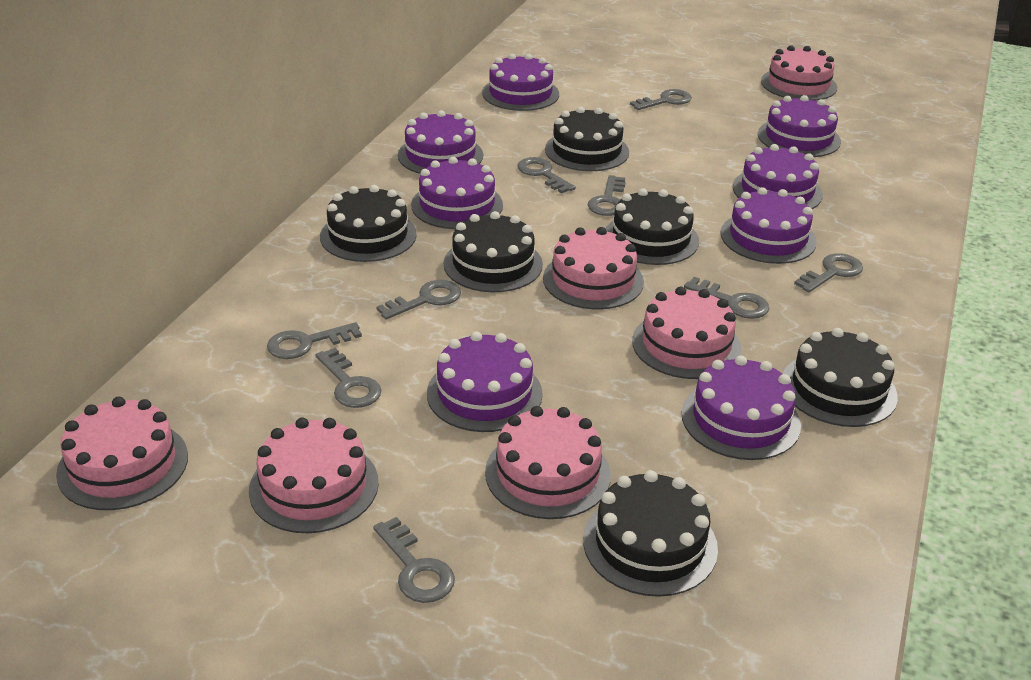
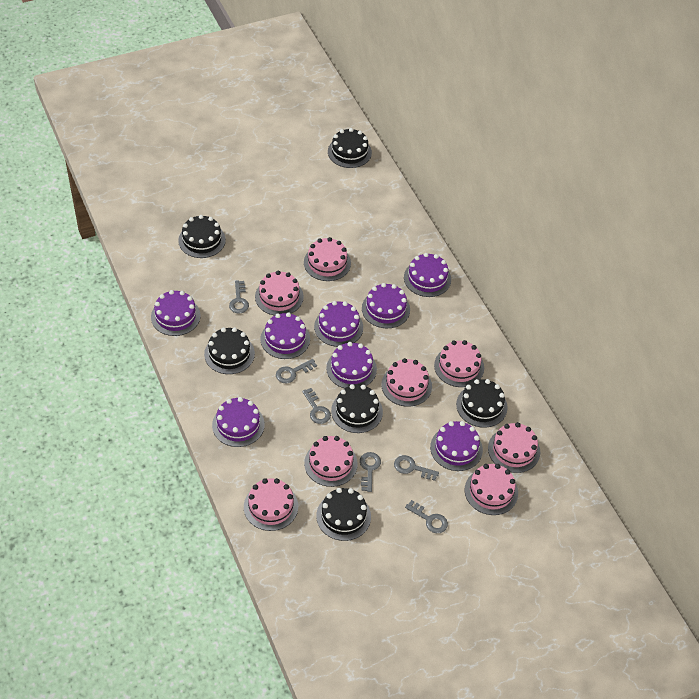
grey key: [267,322,362,359] [315,348,381,408] [373,517,455,603] [376,280,461,320] [518,157,576,193] [588,175,625,216] [630,89,692,110] [684,277,770,319] [794,253,863,292] = 9 -> [229,280,249,314] [276,359,317,383] [302,388,331,424] [360,452,381,492] [394,455,439,481] [405,500,448,533] = 6
pink cake: [56,397,188,510] [249,417,379,533] [485,406,611,519] [543,227,644,309] [632,286,742,379] [761,45,837,101] = 6 -> [244,478,298,531] [255,271,304,316] [304,237,351,281] [304,436,358,487] [381,358,432,407] [434,340,484,387] [465,464,518,515] [488,422,540,473] = 8

